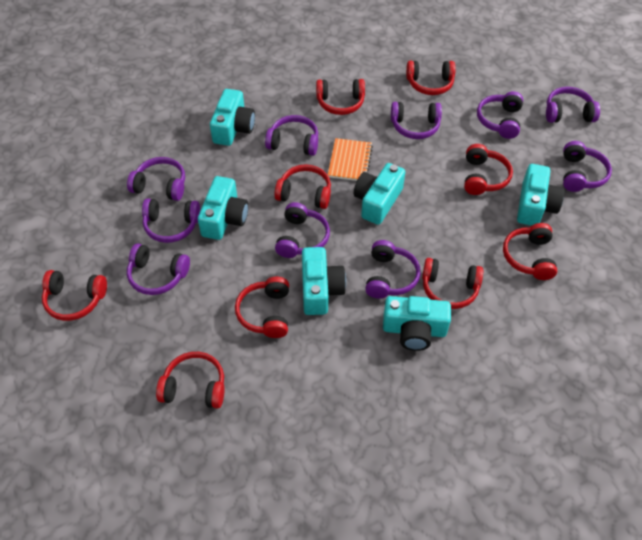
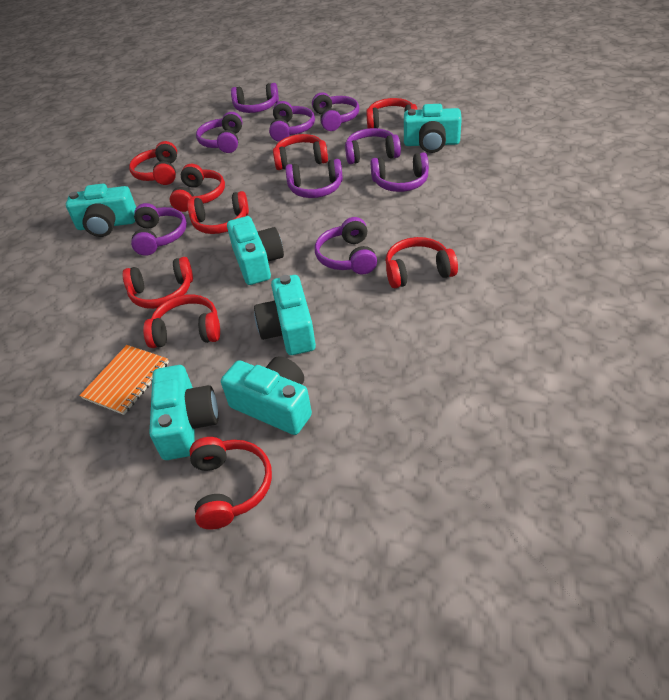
purple headphones: [127,157,185,201] [127,243,190,295] [142,199,200,243] [265,115,318,156] [275,202,330,258] [365,240,421,299] [391,102,442,139] [477,91,523,139] [546,87,600,123] [563,141,612,192] = 10 -> [131,203,187,256] [196,112,243,153] [231,83,279,113] [269,101,315,142] [286,159,343,198] [312,92,359,131] [315,217,377,275] [345,128,401,164] [371,152,429,192] = 9

